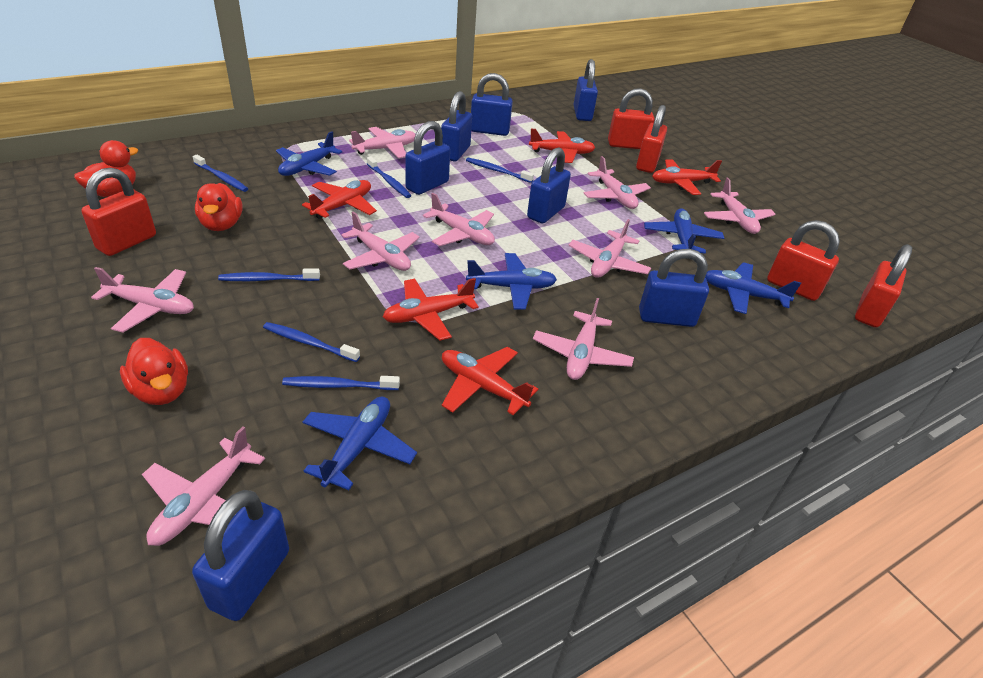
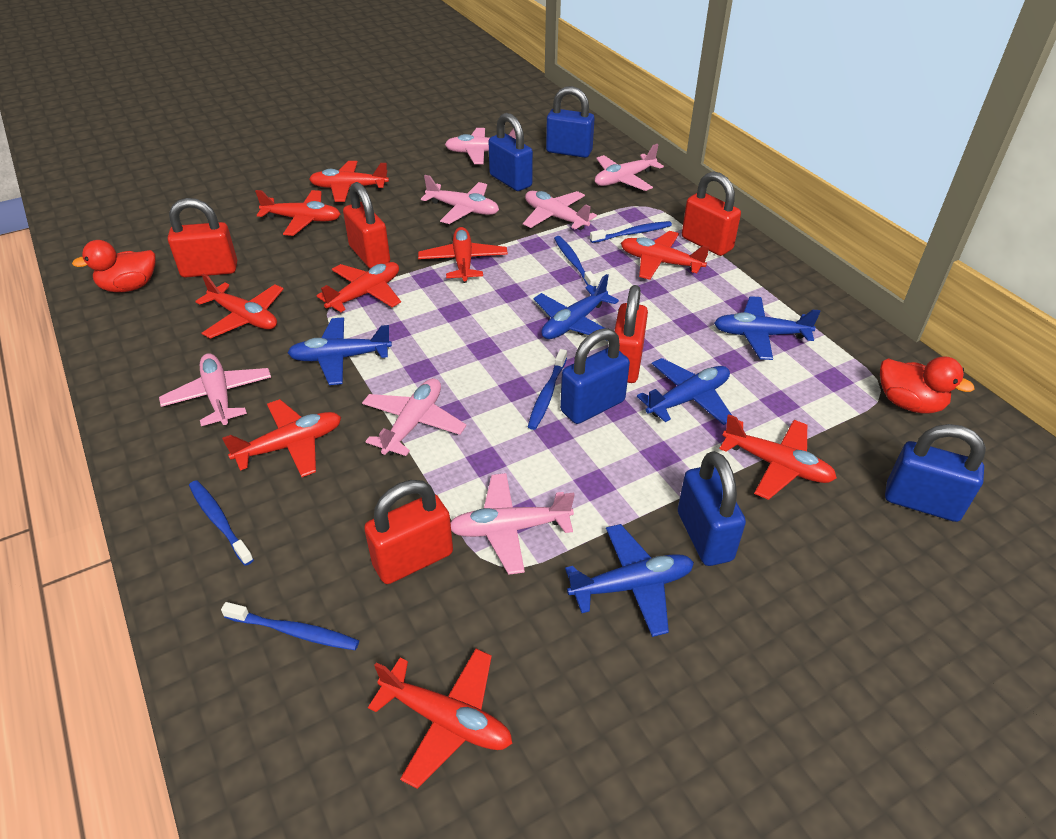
blue padlock: [192,490,289,621] [405,121,450,195] [441,91,472,161] [471,73,513,136] [527,147,571,223] [574,59,598,121] [639,249,709,327] = 7 -> [489,113,533,191] [546,86,595,158] [560,328,630,424] [678,451,746,566] [885,424,986,522] = 5
blue toothbrush: [193,155,248,192] [218,269,320,281] [263,322,360,362] [282,376,400,390] [367,156,411,198] [466,158,534,183] = 6 -> [189,480,254,566] [221,602,359,650] [528,349,567,430] [554,236,597,288] [590,221,672,243] = 5
pink plane: [91,267,194,332] [142,426,265,546] [341,211,420,271] [349,127,416,158] [423,193,495,246] [533,298,634,380] [568,219,651,278] [584,156,651,209] [704,178,776,234] = 9 -> [159,353,271,426] [362,378,466,456] [421,175,499,224] [445,128,516,164] [451,473,575,575] [523,191,597,230] [595,144,664,191] = 7
red duck: [74,140,139,197] [120,338,188,405] [195,183,243,231] = 3 -> [72,240,156,292] [880,356,974,414] = 2
red plane: [302,180,377,219] [383,278,479,341] [442,347,538,415] [529,129,595,163] [652,160,722,195] = 5 -> [195,274,284,339] [222,399,341,477] [255,190,340,236] [309,161,389,202] [316,262,401,312] [368,649,512,789] [418,227,508,283] [621,231,709,280] [719,414,837,500] = 9

